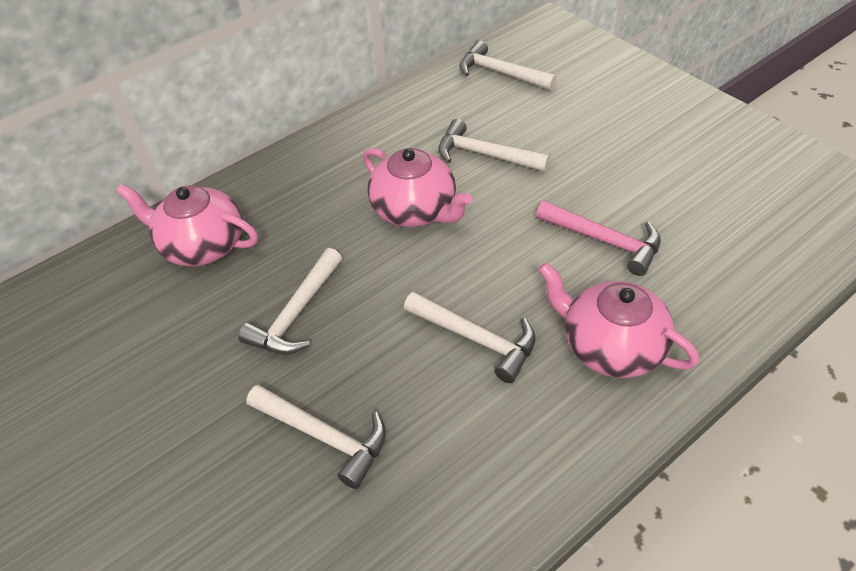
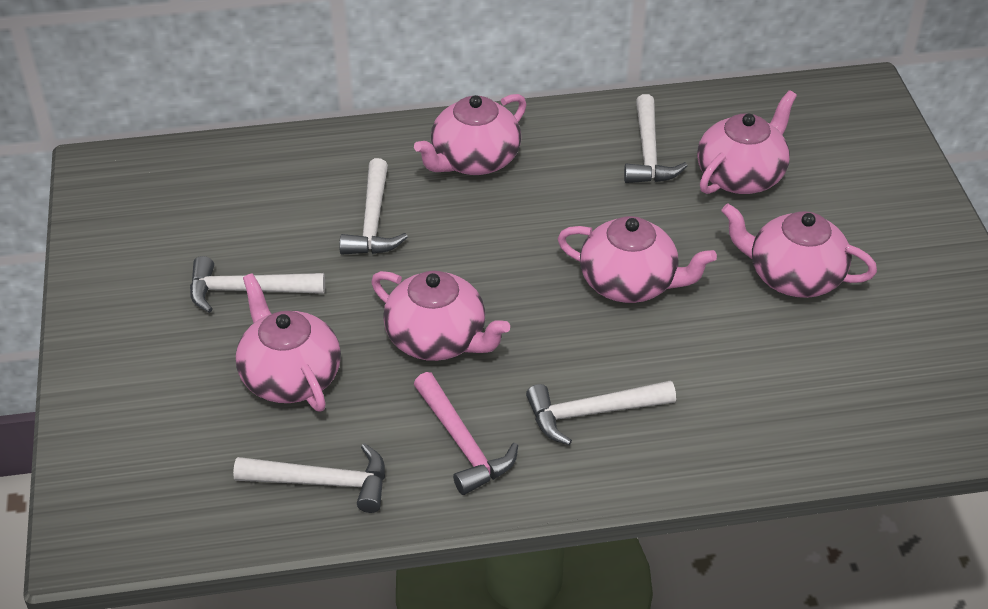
pink teapot: [116,184,258,266] [363,148,472,227] [538,262,699,378] = 3 -> [235,273,341,412] [371,271,510,361] [414,94,527,175] [558,216,717,303] [697,90,797,194] [721,204,877,298] = 6

